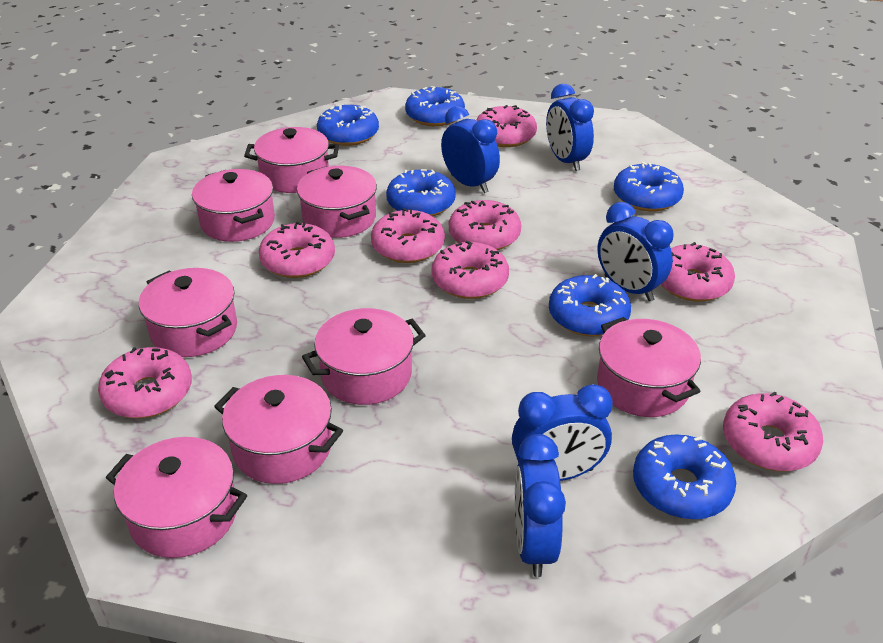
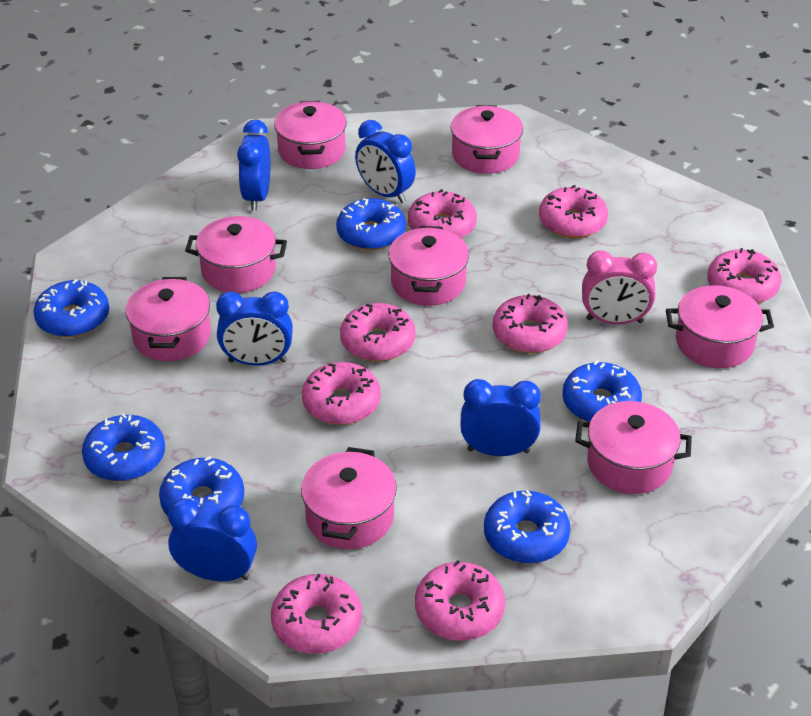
pink clock: none = 0 -> [582,250,657,324] = 1

